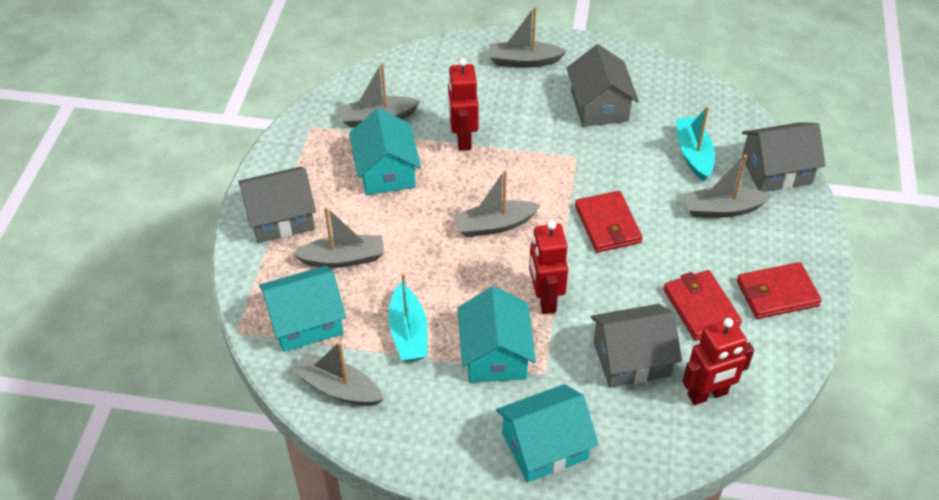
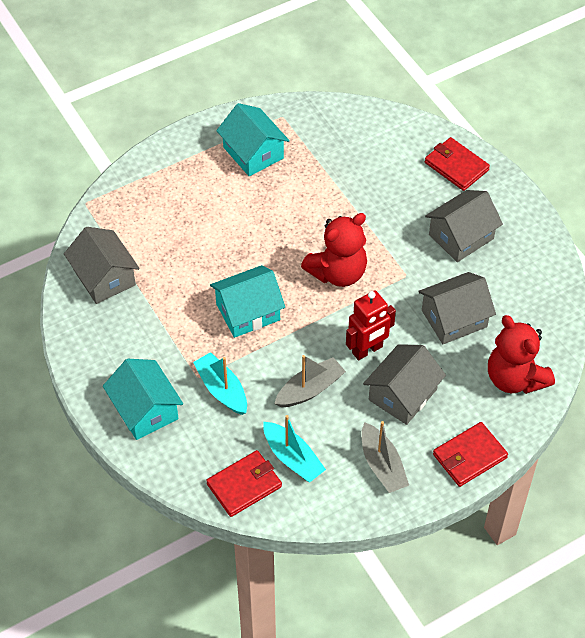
grey boat: [292,206,384,268] [292,341,384,406] [339,63,420,128] [453,170,541,237] [489,7,567,68] [683,155,772,217] = 6 -> [274,355,346,407] [361,421,409,493] = 2
red robot: [448,58,479,151] [529,221,568,314] [682,318,754,405] = 3 -> [346,290,396,360] = 1
red teddy bear: none = 0 -> [301,213,367,287] [488,315,555,394] = 2
turquoise house: [259,266,346,352] [349,108,421,195] [457,286,536,383] [496,384,599,482] = 4 -> [103,359,183,440] [210,265,285,338] [216,103,290,176] = 3

